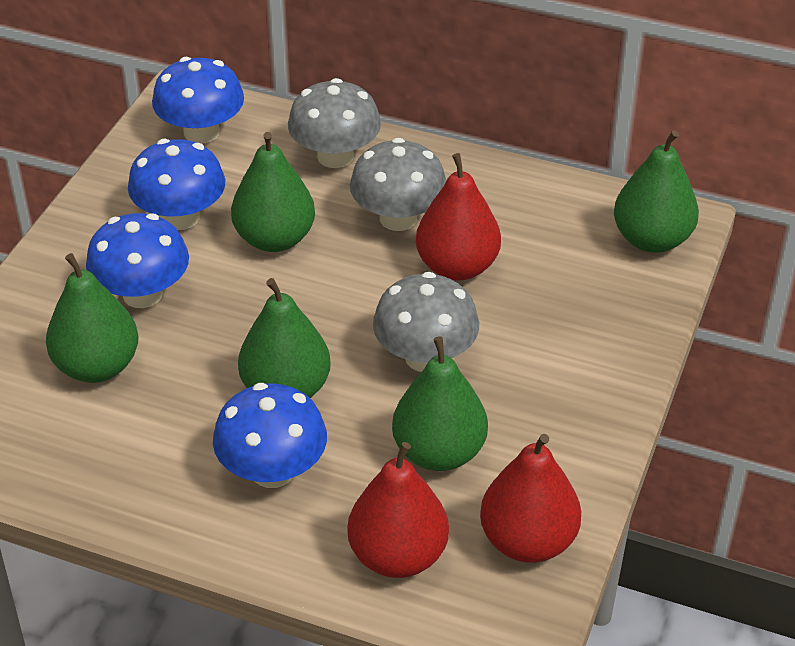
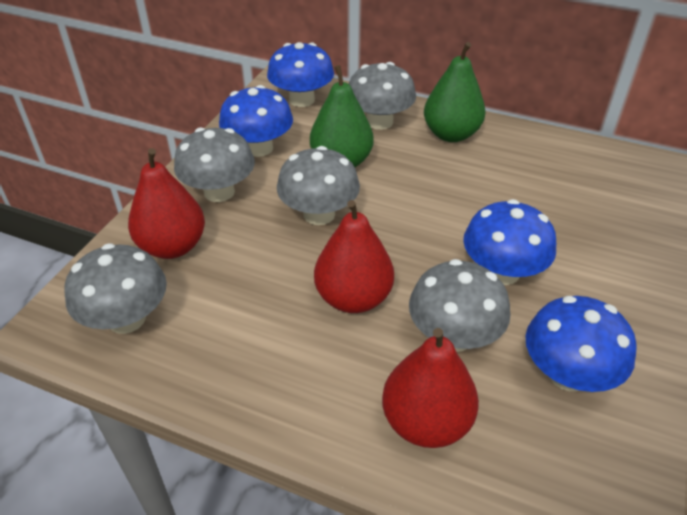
green pear: [46,253,138,383] [231,132,315,252] [238,278,331,398] [392,336,488,471] [614,130,699,253] = 5 -> [310,65,373,167] [424,42,486,142] = 2
grey mushroom: [288,78,381,168] [350,138,446,231] [373,272,479,372] = 3 -> [64,243,167,334] [174,127,255,202] [277,146,360,225] [349,62,416,130] [409,259,511,352] = 5

